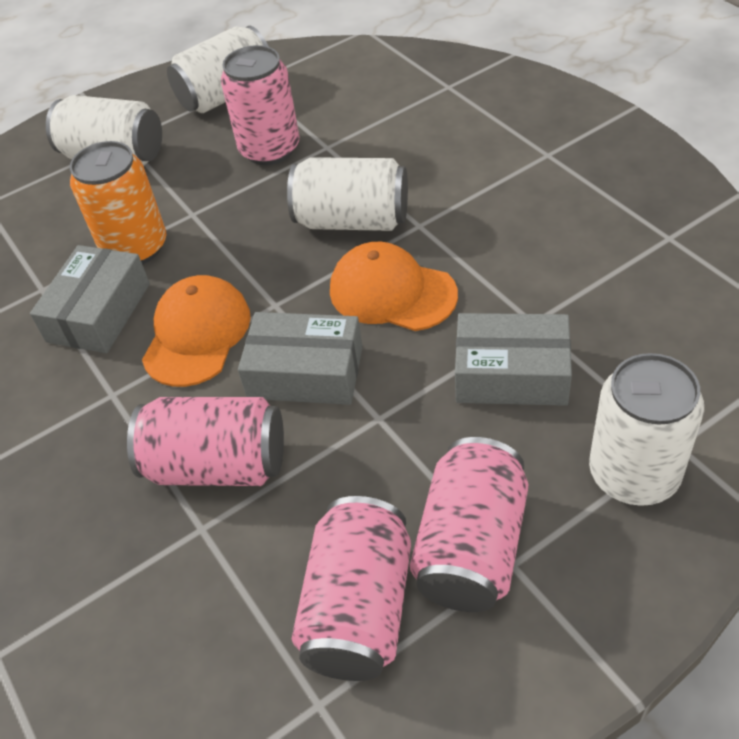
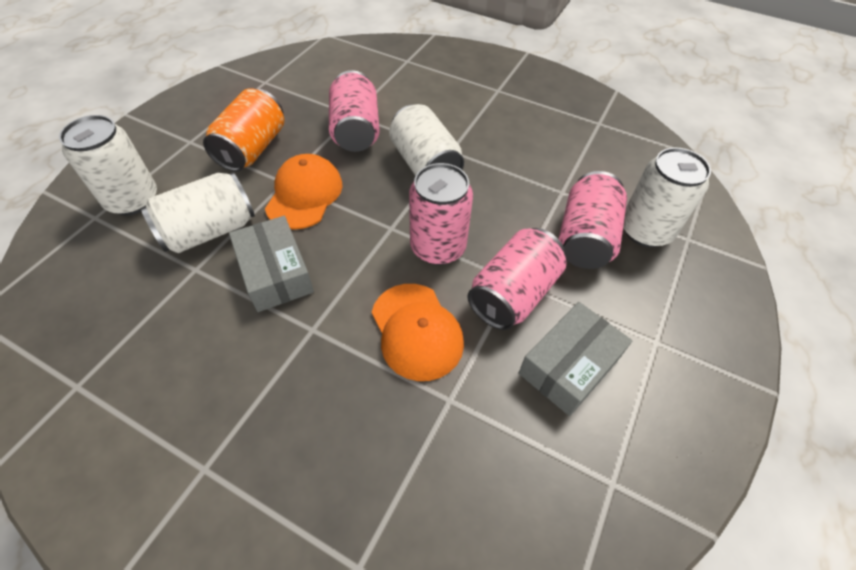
grey box: [30,245,150,353] [238,312,363,405] [455,313,572,406] = 3 -> [229,216,314,312] [519,302,632,416] = 2

